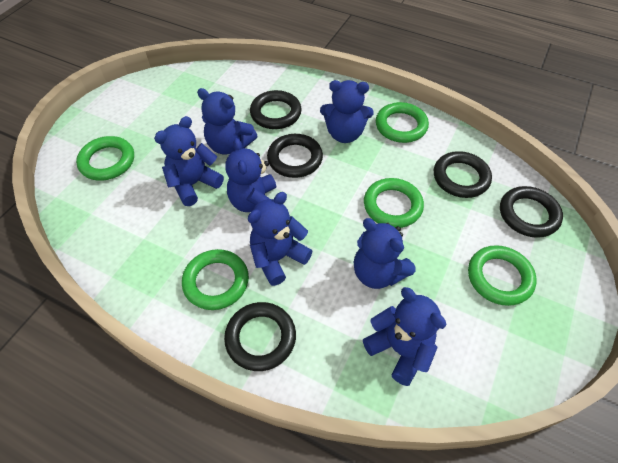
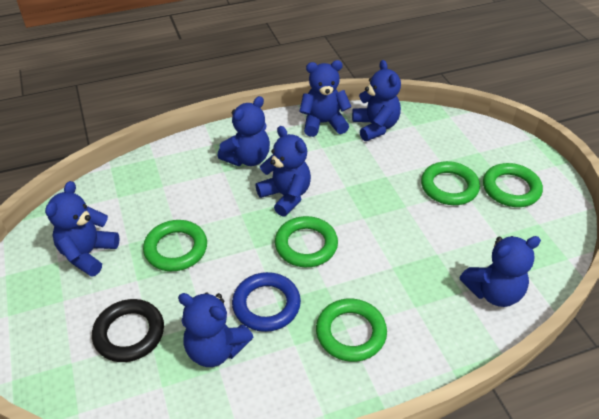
black ring: [224,302,296,371] [250,90,302,129] [267,134,323,178] [434,151,492,198] [500,186,563,238] = 5 -> [92,299,164,362] = 1
blue ring: none = 0 -> [232,272,301,332] = 1

